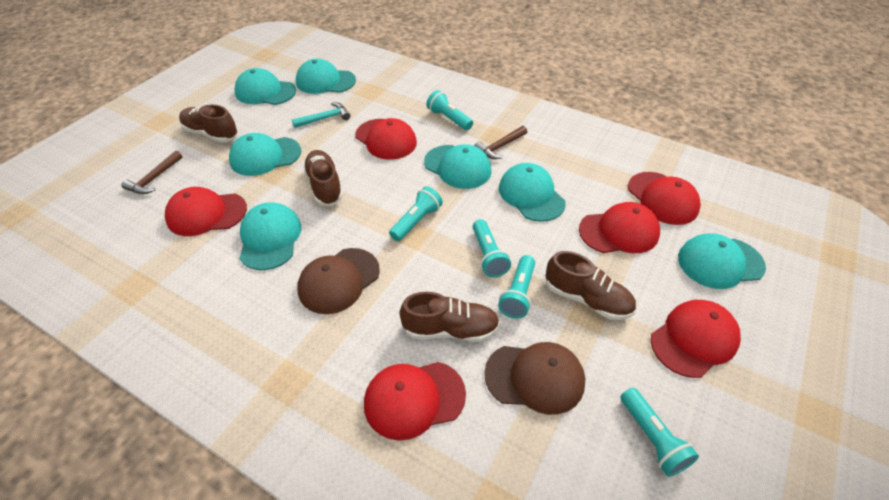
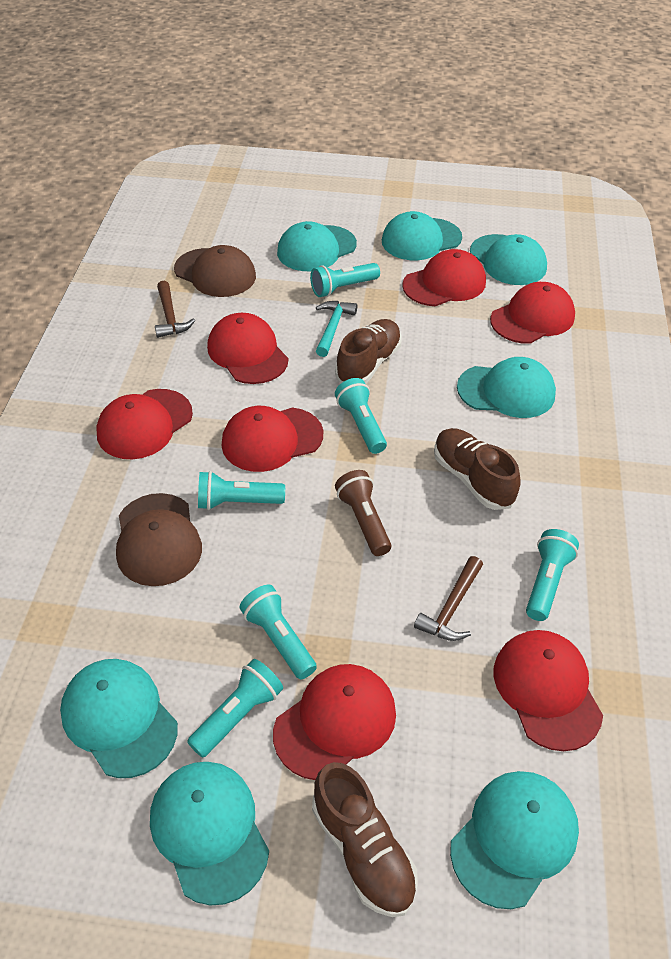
brown flashlight: none = 0 -> [335,470,391,556] = 1
brown shoe: [179,104,239,143] [303,150,343,206] [400,292,500,342] [546,251,636,320] = 4 -> [312,762,418,917] [335,319,402,384] [434,428,521,510] = 3
red cap: [165,187,247,236] [355,118,417,160] [364,362,466,441] [579,202,660,253] [628,172,701,225] [651,300,741,378] = 6 -> [96,389,193,459] [207,313,288,384] [222,406,323,472] [273,664,396,780] [402,249,486,306] [490,282,575,344] [494,630,603,751] = 7
turquoise flashlight: [389,186,443,241] [426,90,473,130] [473,219,511,278] [498,255,535,319] [621,388,699,477] = 5 -> [187,659,283,758] [198,471,285,510] [239,585,317,679] [310,263,380,297] [335,378,387,454] [526,529,579,621] = 6

